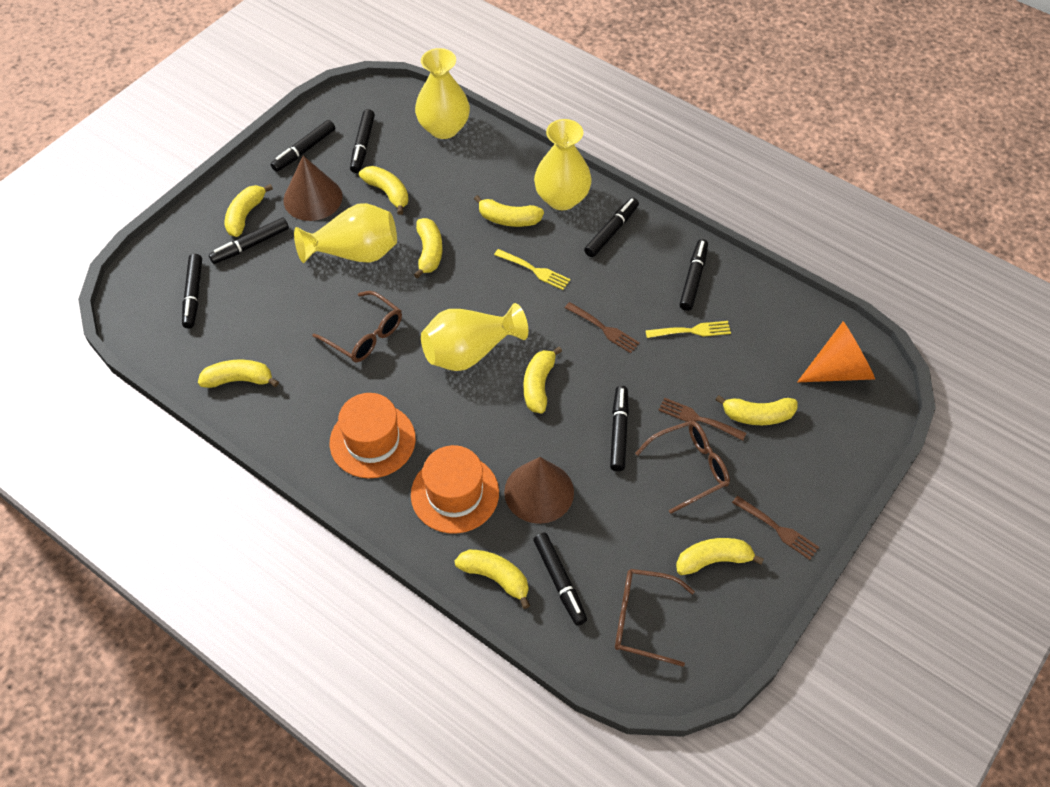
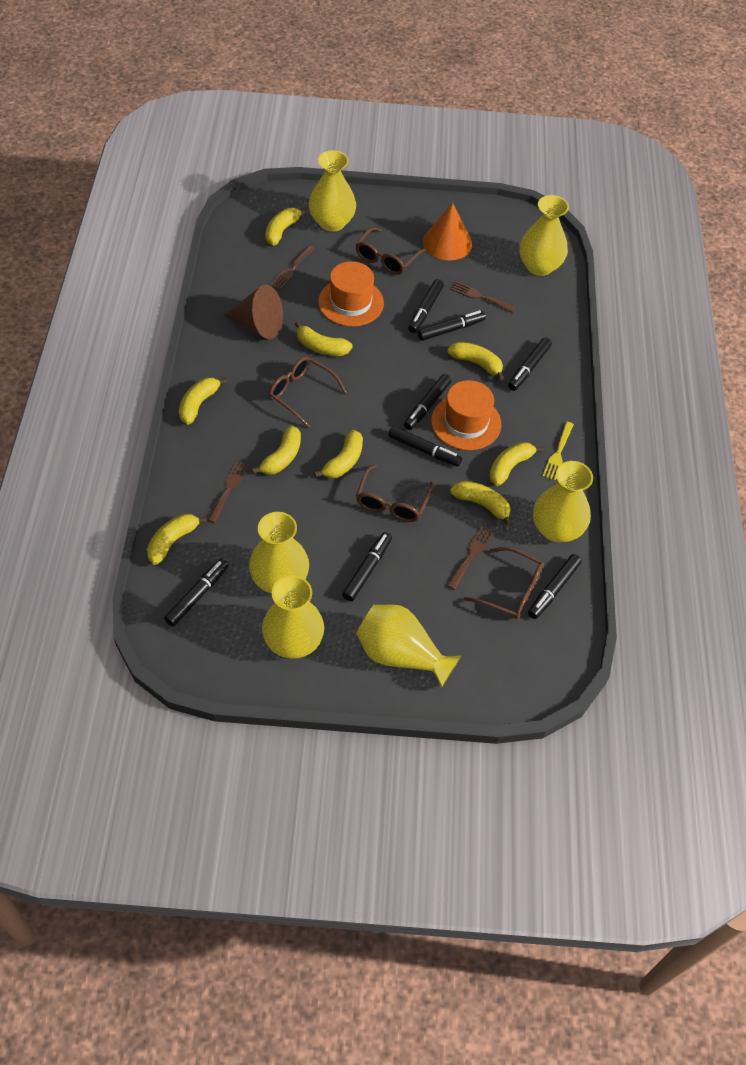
brown cone: [283,156,343,221] [504,457,574,524] = 2 -> [223,285,283,339] = 1
brown fork: [565,302,640,353] [658,398,746,440] [732,496,819,560] = 3 -> [208,460,249,523] [270,245,315,290] [447,527,494,590] [451,281,516,313] = 4
brown glasses: [313,291,402,362] [615,569,695,667] [635,421,730,514] = 3 -> [269,356,346,428] [356,227,426,275] [356,465,433,522] [464,547,544,619] = 4
yellow fork: [494,249,570,290] [645,321,731,338] = 2 -> [542,422,574,481] = 1
yellow vase: [294,203,397,263] [415,48,470,139] [421,303,528,371] [534,119,592,210] = 4 -> [249,512,309,594] [262,575,324,659] [309,150,356,232] [356,604,461,689] [519,195,569,276] [533,461,593,543] = 6

